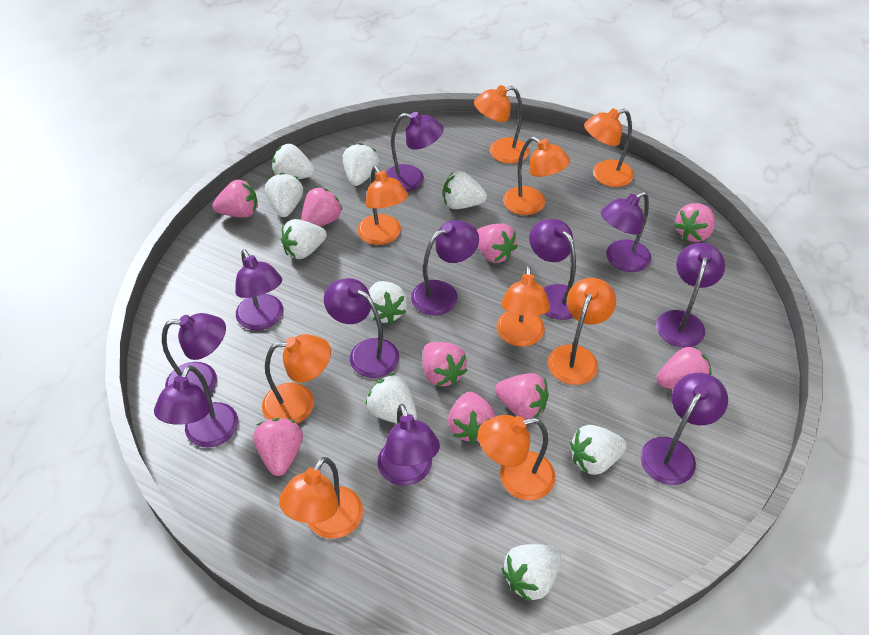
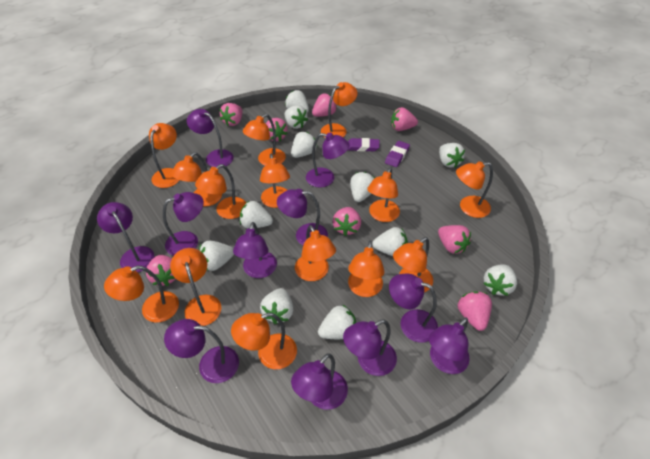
orange lamp: [262,334,331,424] [279,457,363,539] [358,166,408,245] [474,85,529,164] [478,415,555,501] [496,265,550,347] [503,136,570,215] [548,278,616,385] [584,108,634,187] = 9 -> [104,266,179,323] [149,123,179,188] [170,248,221,326] [171,152,222,206] [195,164,246,219] [231,313,297,369] [243,114,286,166] [260,154,290,208] [295,225,336,281] [321,82,357,138] [348,241,385,297] [367,167,400,222] [393,237,433,292] [456,161,493,218] = 14
pink strawberry: [212,180,258,217] [253,418,303,476] [301,187,343,227] [423,342,468,386] [448,392,496,444] [477,224,518,263] [495,373,549,420] [656,346,712,389] [674,203,715,242] = 9 -> [146,255,176,286] [220,103,243,126] [266,118,288,141] [312,94,337,117] [333,207,361,236] [391,107,418,131] [438,225,471,254] [458,291,492,331] = 8
purple eraser: none = 0 -> [348,138,380,151] [385,141,410,167] = 2
white strawberry: [265,173,303,217] [272,144,315,179] [281,219,327,259] [343,143,379,186] [365,374,417,424] [369,281,407,324] [443,171,487,209] [502,544,561,602] [570,425,627,475] = 9 -> [199,241,234,271] [240,200,273,229] [260,288,293,324] [285,90,309,113] [285,105,308,129] [291,132,317,158] [318,304,356,339] [350,172,375,202] [372,227,408,256] [439,143,465,168] [483,264,517,296] = 11

